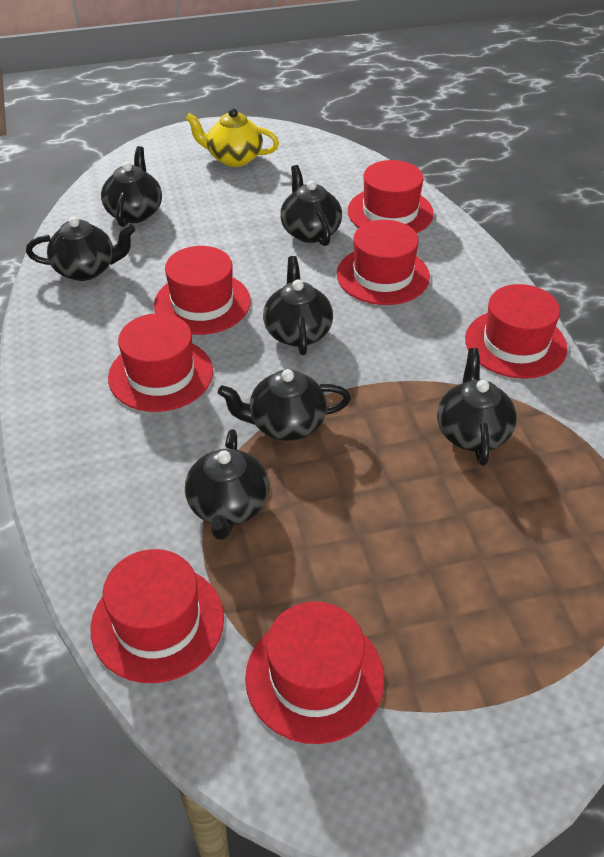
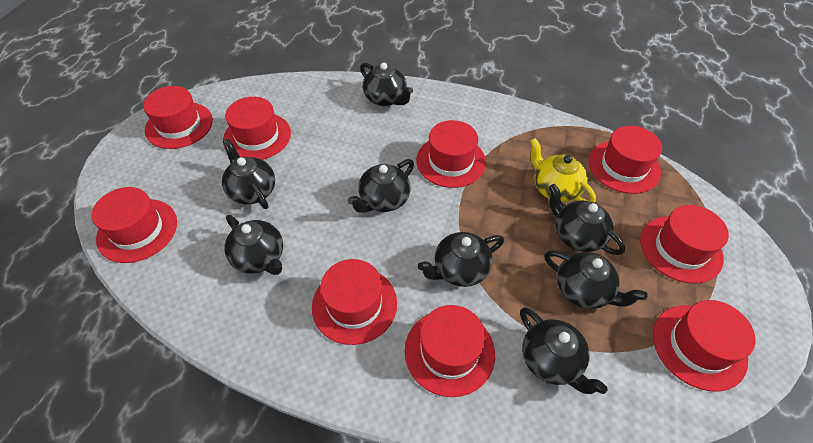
black teapot: [26,217,135,281] [101,146,162,227] [185,429,269,540] [218,369,351,441] [263,256,333,355] [280,165,342,246] [437,348,517,466] = 7 -> [222,139,275,209] [225,215,283,275] [348,159,414,213] [360,62,413,106] [418,232,504,287] [520,307,608,394] [544,251,648,309] [549,184,625,255] = 8
red hat: [90,549,224,683] [108,313,213,412] [154,246,251,335] [245,601,384,744] [337,220,430,305] [348,160,434,233] [465,284,567,379] = 7 -> [92,187,177,263] [143,86,213,149] [223,97,291,160] [312,259,397,345] [405,305,495,397] [416,120,486,188] [589,126,662,194] [640,205,729,284] [653,300,756,392] = 9

